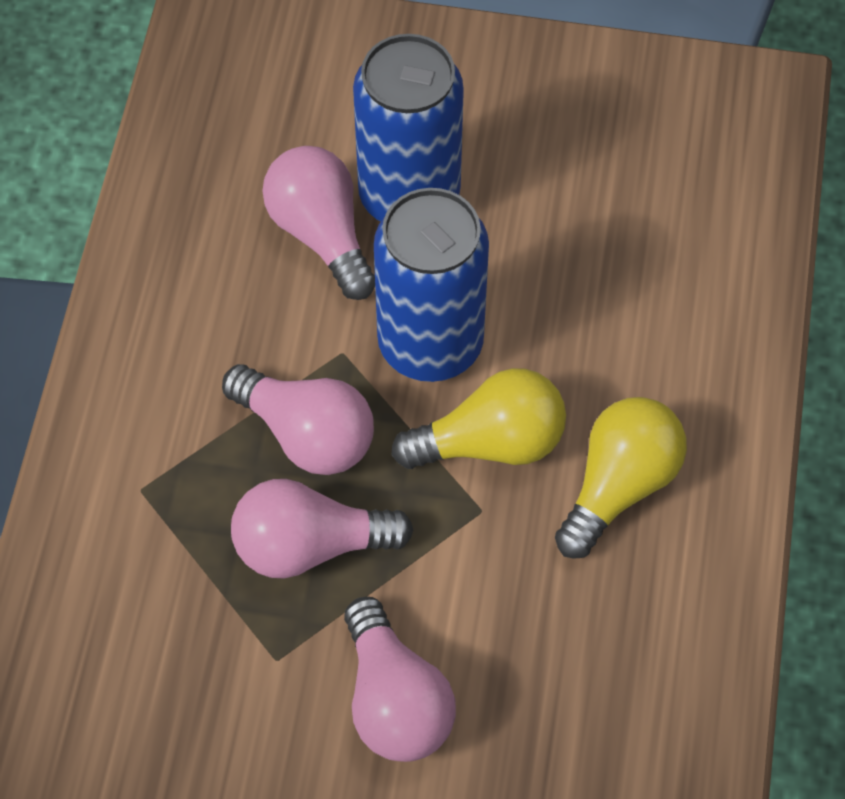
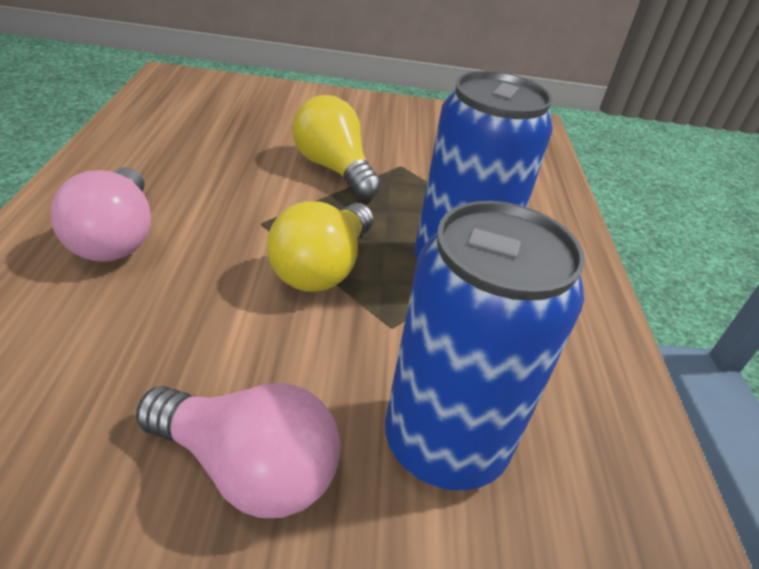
pink light bulb: [222,364,374,475] [231,479,413,579] [262,146,375,300] [344,597,456,762] = 4 -> [51,167,151,262] [136,383,340,518] = 2

